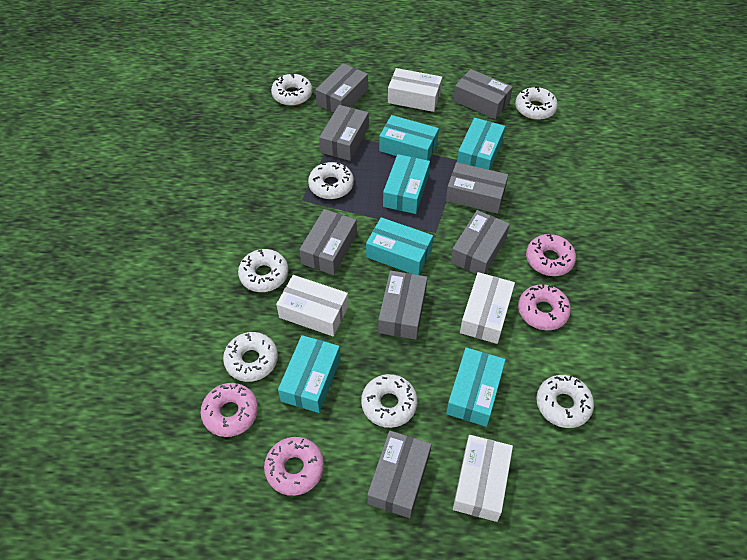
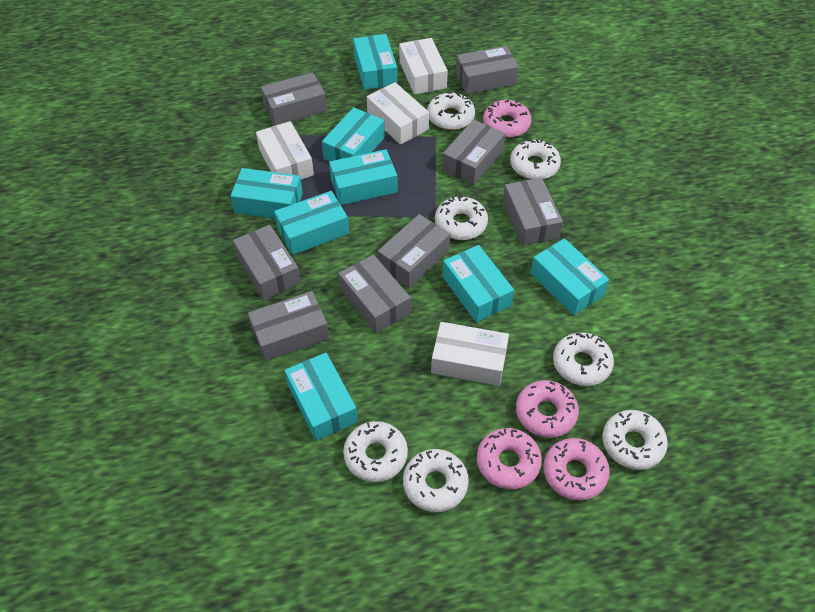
turquoise box: [278,335,341,413] [366,217,433,275] [379,115,439,161] [383,154,430,214] [446,347,506,427] [457,118,505,170] = 6 -> [230,168,303,219] [274,191,349,255] [285,353,358,441] [322,107,385,161] [329,149,398,205] [353,34,397,90] [443,245,514,323] [531,238,609,315] = 8

